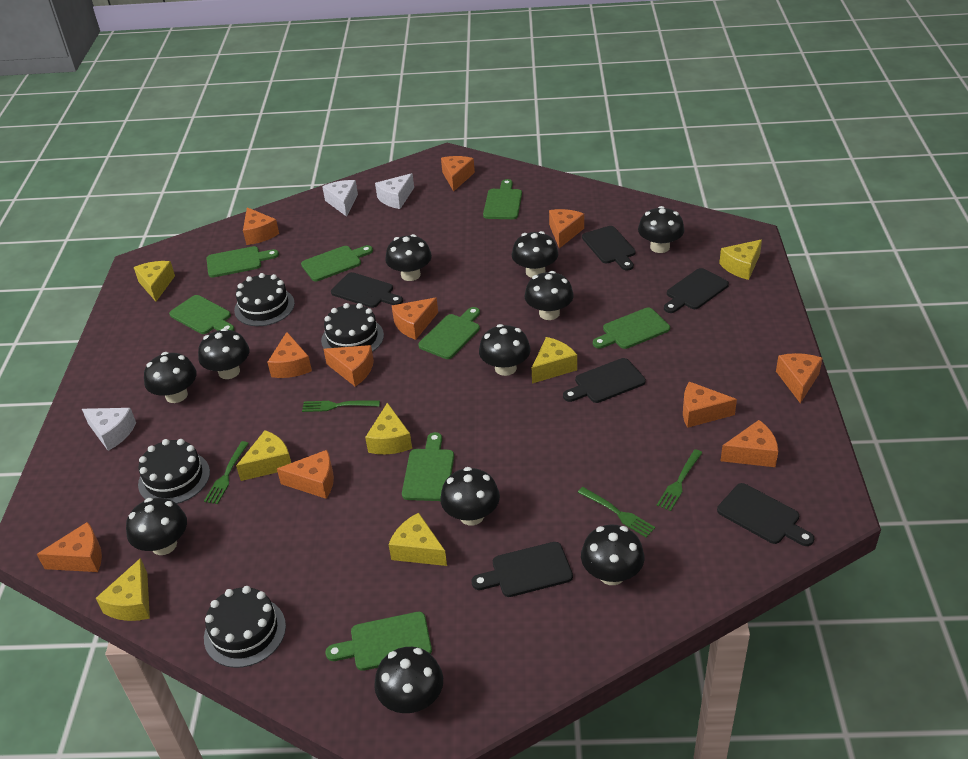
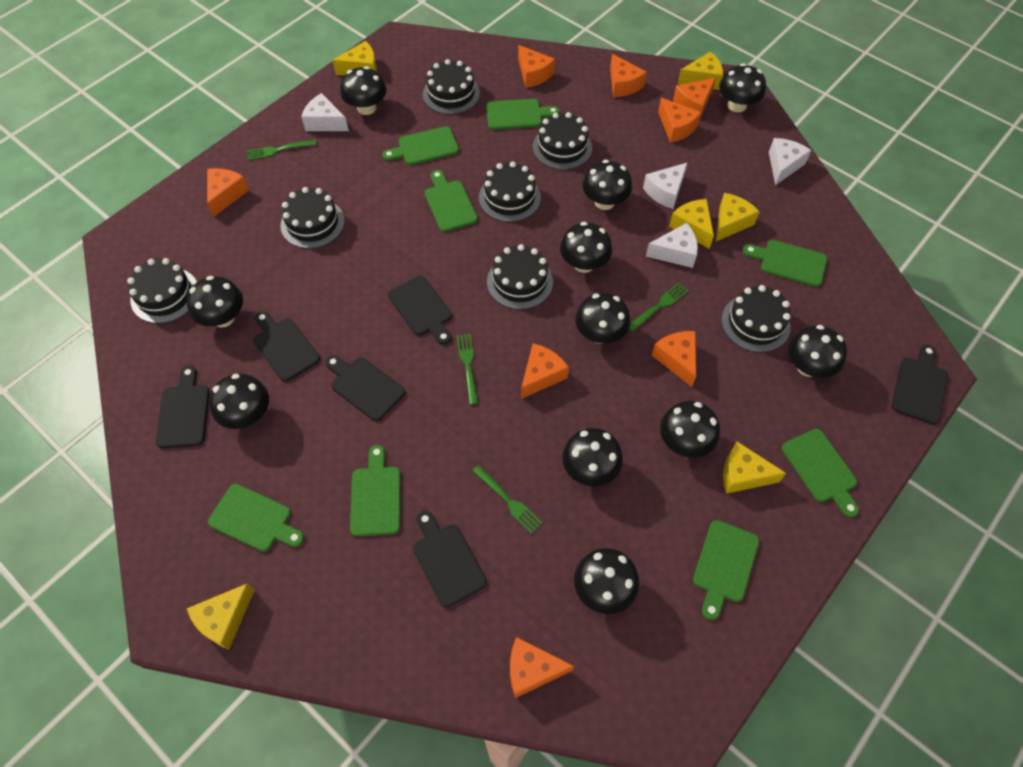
black cake: [138,439,210,504] [204,586,286,668] [234,273,295,326] [321,303,384,352] = 4 -> [127,258,197,323] [281,187,345,249] [423,59,480,114] [479,161,541,222] [487,244,553,309] [533,112,592,170] [722,285,791,352] = 7
orange cheese: [37,522,102,572] [243,207,279,245] [267,332,312,378] [277,450,334,499] [323,345,374,386] [392,297,438,340] [441,156,475,192] [549,209,584,248] [683,382,737,428] [721,420,778,467] [776,353,823,403] = 11 -> [207,168,249,217] [510,637,574,698] [518,45,555,88] [521,343,569,399] [610,54,647,97] [652,331,696,387] [658,98,702,143] [673,78,716,118] = 8
white cheese: [82,408,136,451] [322,180,358,217] [375,173,414,209] = 3 -> [301,93,349,131] [643,162,688,209] [646,223,698,268] [769,138,811,185] = 4
yellow cheese: [96,558,150,621] [134,261,175,301] [236,430,291,481] [365,403,412,454] [389,513,447,566] [532,337,577,383] [719,239,762,280] = 7 -> [187,583,255,649] [333,41,377,76] [669,199,714,249] [678,51,723,90] [716,193,760,241] [723,441,786,494] = 6

